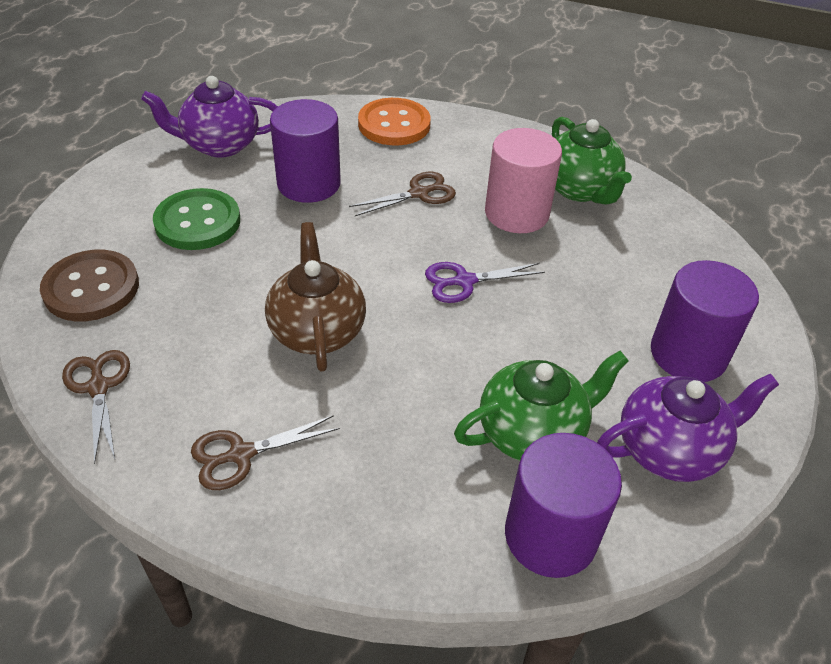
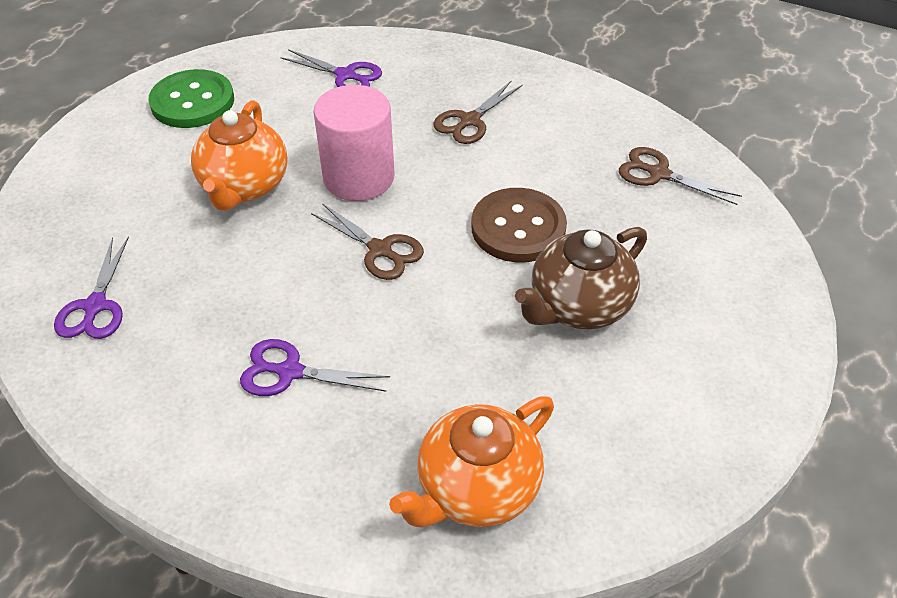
green teapot: [454,351,629,461] [552,117,632,205] = 2 -> none = 0
orange button: [358,98,431,146] = 1 -> none = 0
orange teapot: none = 0 -> [191,100,288,211] [389,397,554,527] = 2
purple cylinder: [270,99,341,203] [505,433,622,578] [651,260,759,382] = 3 -> none = 0
purple scissors: [425,262,545,303] = 1 -> [54,236,129,339] [240,339,390,396] [281,49,382,87] = 3
purple teapot: [141,76,278,158] [597,374,779,482] = 2 -> none = 0

